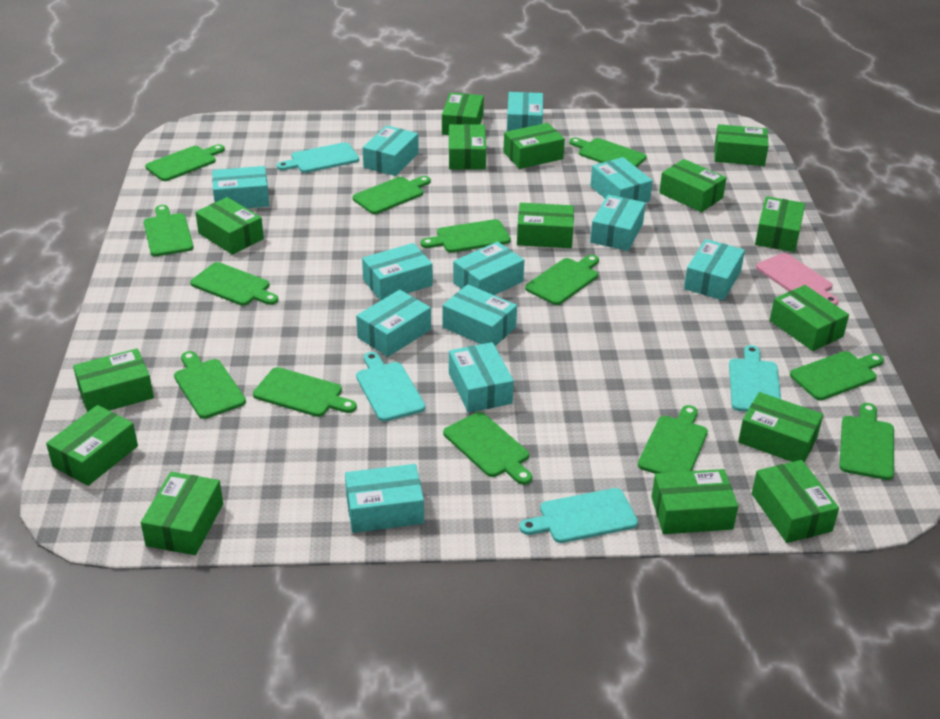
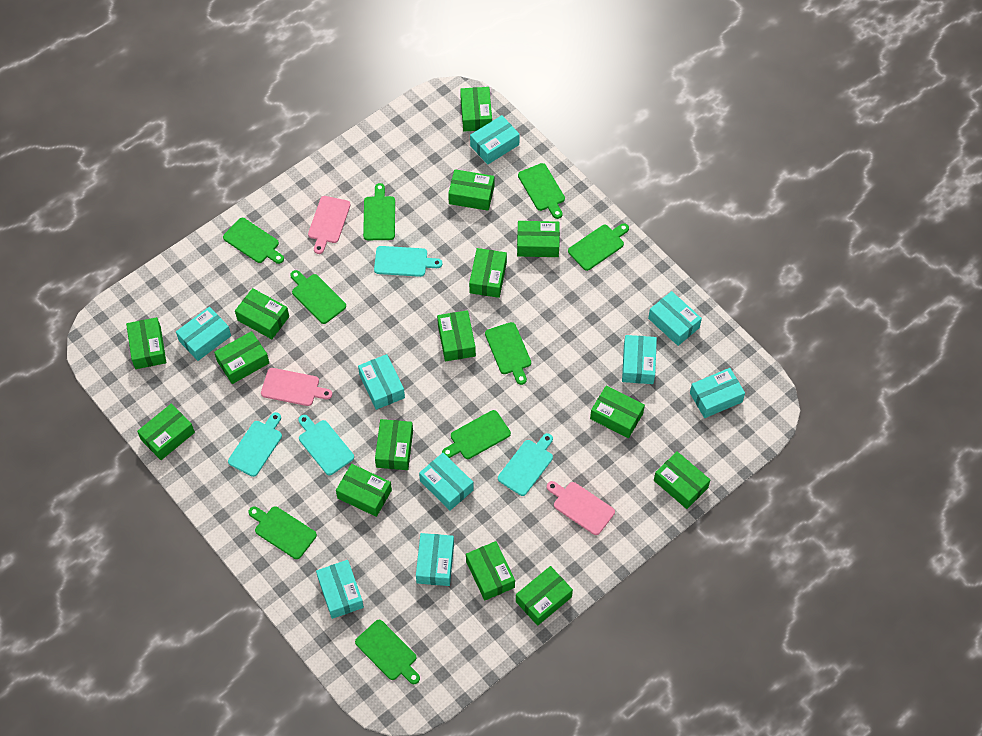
green cutting board: [144,205,194,256] [145,144,225,181] [174,351,246,419] [190,262,278,306] [253,367,357,417] [352,176,431,214] [421,219,511,253] [443,412,532,485] [525,255,599,305] [569,138,647,167] [638,405,708,474] [790,351,884,400] [839,403,894,480] = 13 -> [223,218,284,264] [248,506,317,559] [290,270,346,324] [355,620,420,684] [363,183,395,240] [442,410,511,459] [485,322,531,385] [518,163,565,219] [568,223,629,271] = 9
pink cutting board: [756,253,839,306] = 1 -> [261,368,332,406] [308,196,351,254] [547,481,615,535] = 3
turquoise box: [212,166,269,208] [345,464,424,533] [356,290,431,357] [362,243,433,301] [363,125,419,176] [442,284,517,346] [449,342,514,413] [453,242,524,295] [507,92,543,131] [590,157,653,203] [590,195,646,251] [684,239,745,300] = 12 -> [176,307,231,361] [316,560,364,619] [358,354,405,410] [416,533,454,586] [419,453,474,510] [470,115,520,165] [622,335,657,384] [648,291,702,346] [690,368,745,418] = 9

